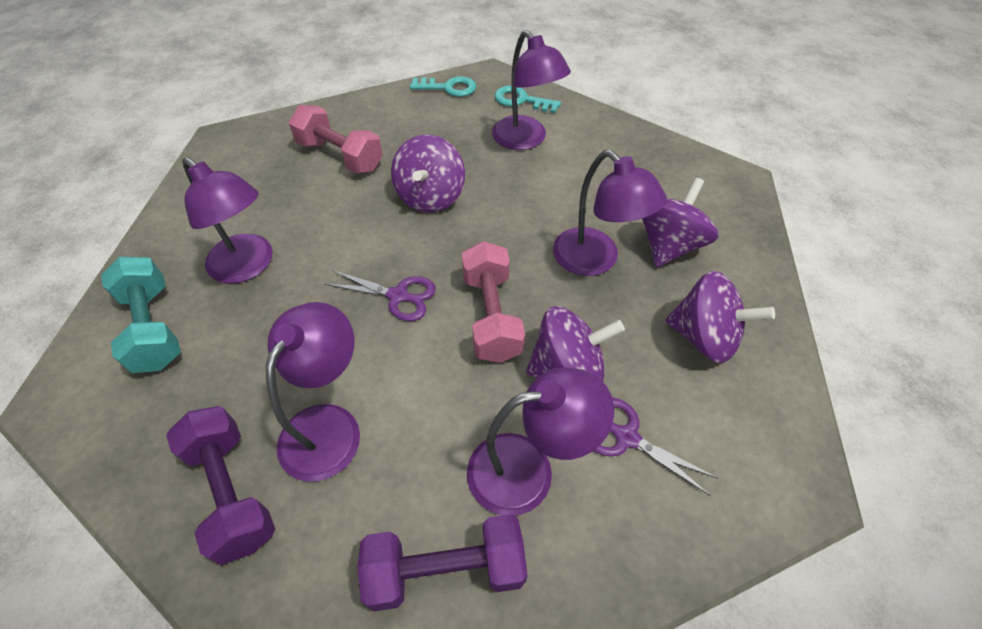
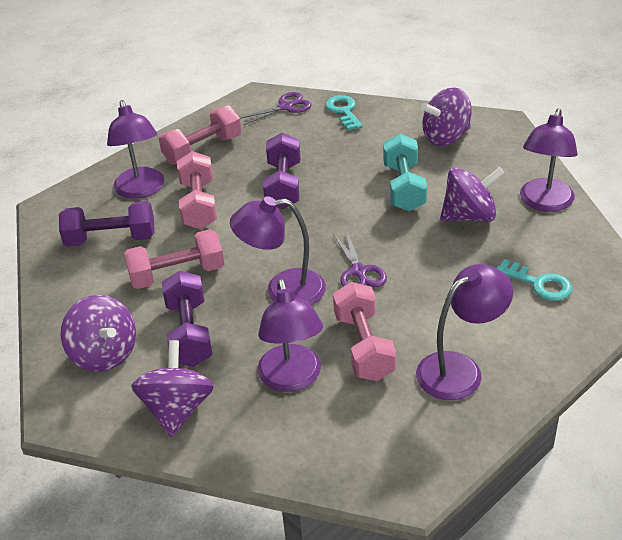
pink dumbbell: [289,105,383,174] [462,241,525,363] = 2 -> [124,229,224,289] [159,105,241,164] [177,151,217,229] [333,282,396,381] = 4
purple dumbbell: [166,406,275,565] [358,514,528,611] = 2 -> [59,201,155,247] [162,271,212,367] [263,133,300,210] = 3

